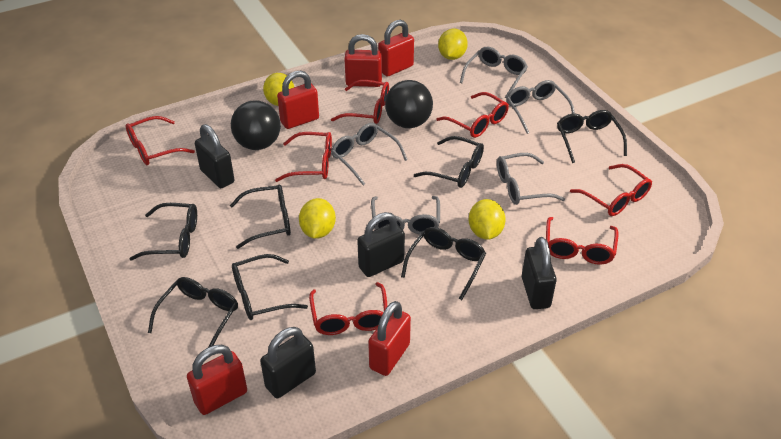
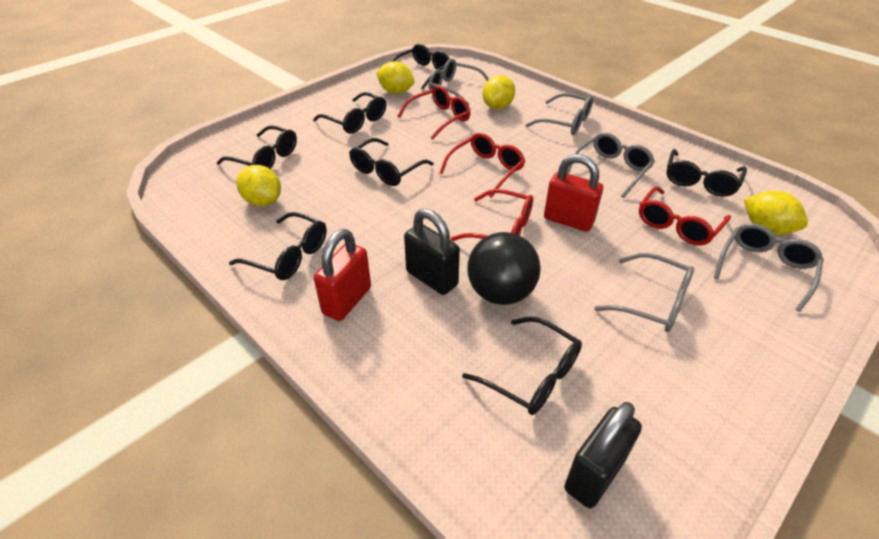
black ball: [231,100,281,150] [385,80,433,128] = 2 -> [467,232,541,305] = 1
black padlock: [195,124,234,188] [260,327,316,398] [357,212,405,277] [522,237,557,309] = 4 -> [404,209,460,295] [564,402,642,508] = 2
red glasses: [126,116,195,165] [275,132,332,182] [309,282,387,335] [331,80,389,124] [436,92,509,138] [546,217,618,265] [570,164,652,216] = 7 -> [398,85,470,140] [440,133,525,198] [450,189,533,241] [639,186,731,246] = 4
red padlock: [187,345,247,415] [277,71,319,129] [344,34,382,87] [368,301,411,376] [378,20,414,77] = 5 -> [314,229,371,321] [544,154,603,231] = 2

